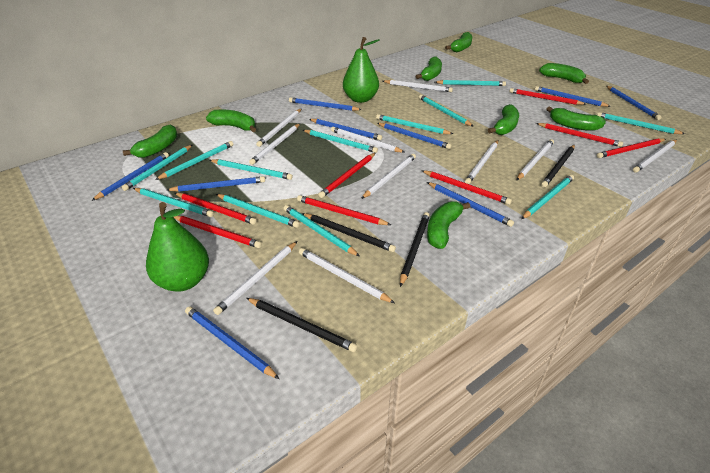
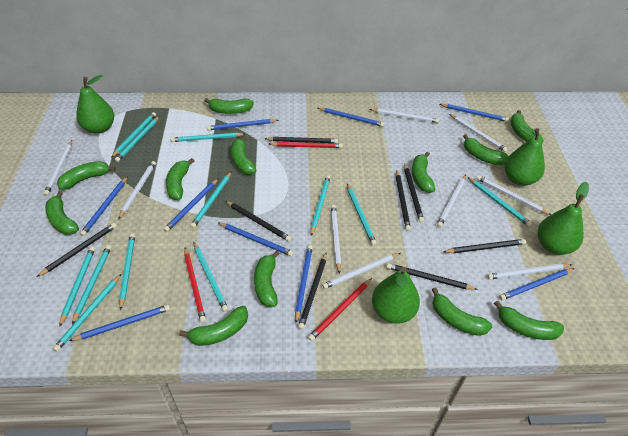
black pencil: [246,298,357,352] [302,213,396,252] [400,212,430,287] [541,145,575,187] = 4 -> [37,223,117,277] [225,201,291,241] [265,137,338,143] [298,253,327,329] [386,263,478,290] [396,170,411,231] [404,164,424,222] [443,239,526,253] = 8
green banana: [123,125,178,158] [206,110,256,132] [416,56,442,81] [427,201,470,249] [445,32,472,52] [488,104,519,135] [539,63,589,84] [546,107,606,131] = 8 -> [45,191,79,235] [57,161,116,190] [166,158,194,200] [179,306,248,346] [204,98,254,114] [231,135,256,174] [254,250,280,307] [412,152,436,193] [432,287,492,336] [463,134,509,165] [494,301,564,340] [510,110,544,144] = 12
green pear: [146,202,209,292] [343,37,380,103] = 2 -> [76,75,114,134] [372,267,420,324] [504,125,545,186] [538,182,589,255] = 4
red pencil: [173,216,262,248] [175,193,257,225] [297,195,391,225] [318,153,375,198] [421,170,512,205] [509,88,586,105] [536,123,623,147] [597,138,666,158] = 8 -> [184,248,206,322] [269,142,343,148] [308,278,372,341] = 3
white pencil: [213,241,297,315] [249,124,300,165] [256,108,302,147] [299,248,395,303] [331,127,404,153] [361,154,416,199] [383,80,453,92] [465,140,498,184] [517,139,554,180] [633,140,677,173] = 10 -> [44,140,72,195] [118,161,156,219] [322,253,401,289] [331,205,341,274] [370,109,439,123] [437,174,466,227] [450,114,508,152] [477,175,551,215] [487,263,572,280] = 9

